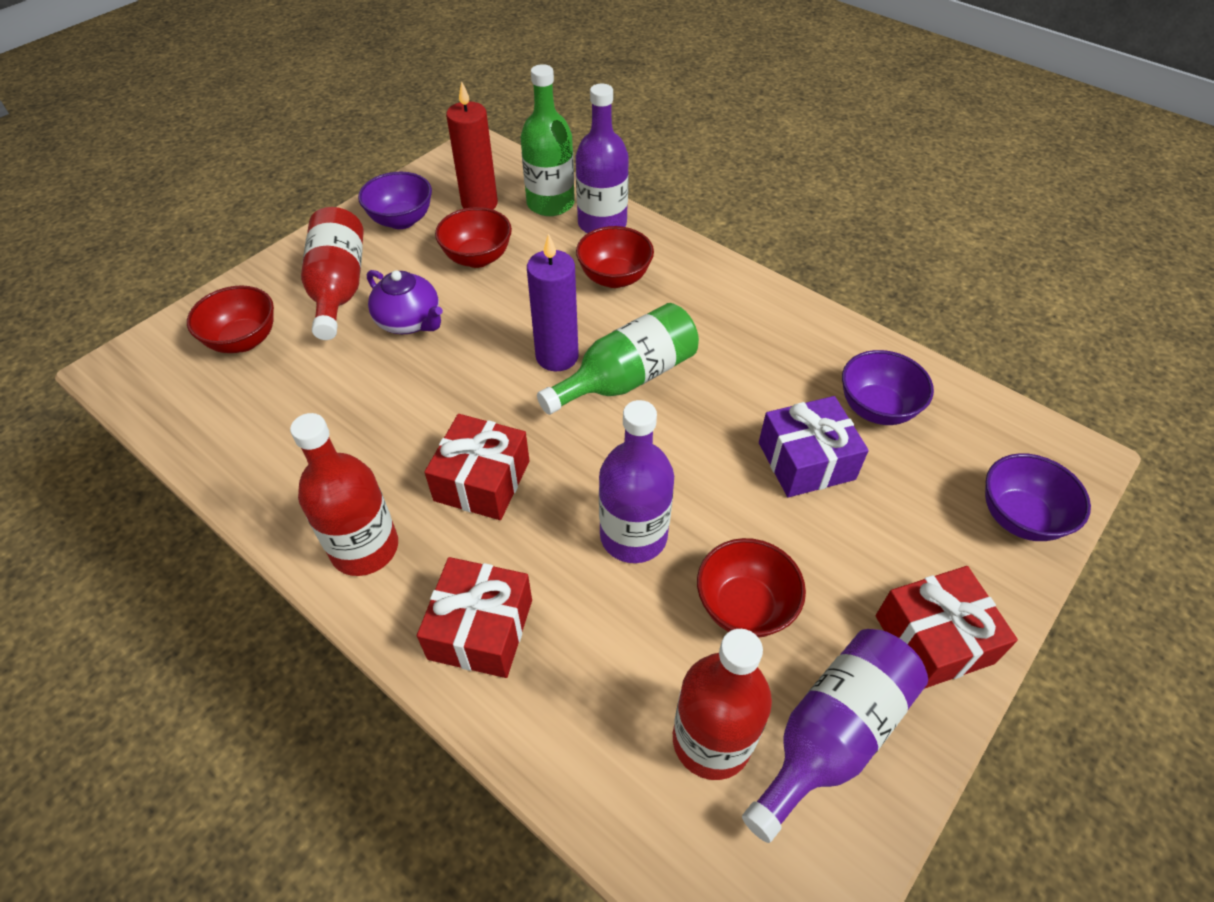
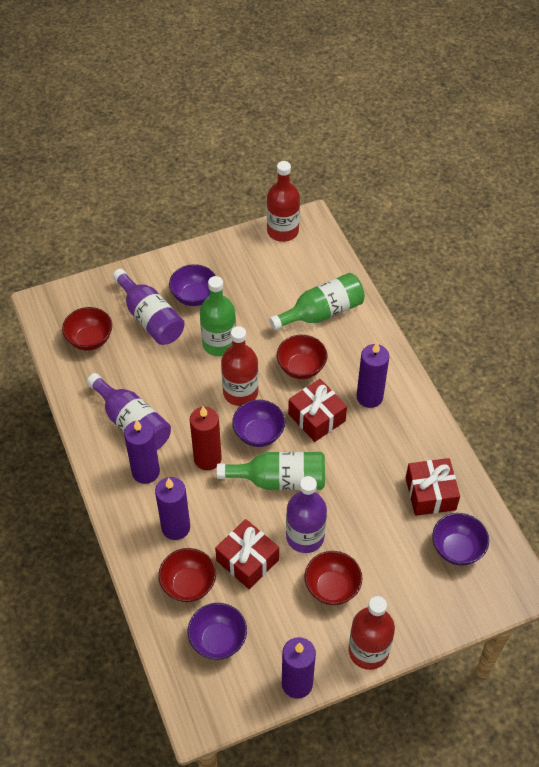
green bottle: [520,64,575,216] [537,303,699,415] = 2 -> [200,276,236,356] [217,452,325,490] [269,273,365,330] = 3
purple bowl: [358,172,432,229] [842,350,934,425] [985,453,1091,541] = 3 -> [169,264,216,306] [188,603,247,660] [232,400,285,447] [432,513,489,565] = 4
purple candle: [527,233,579,371] = 1 -> [124,420,160,484] [155,477,190,540] [282,637,316,699] [357,342,389,408] = 4
purple gift: [759,396,869,497] = 1 -> none = 0
purple teapot: [367,270,443,334] = 1 -> none = 0

